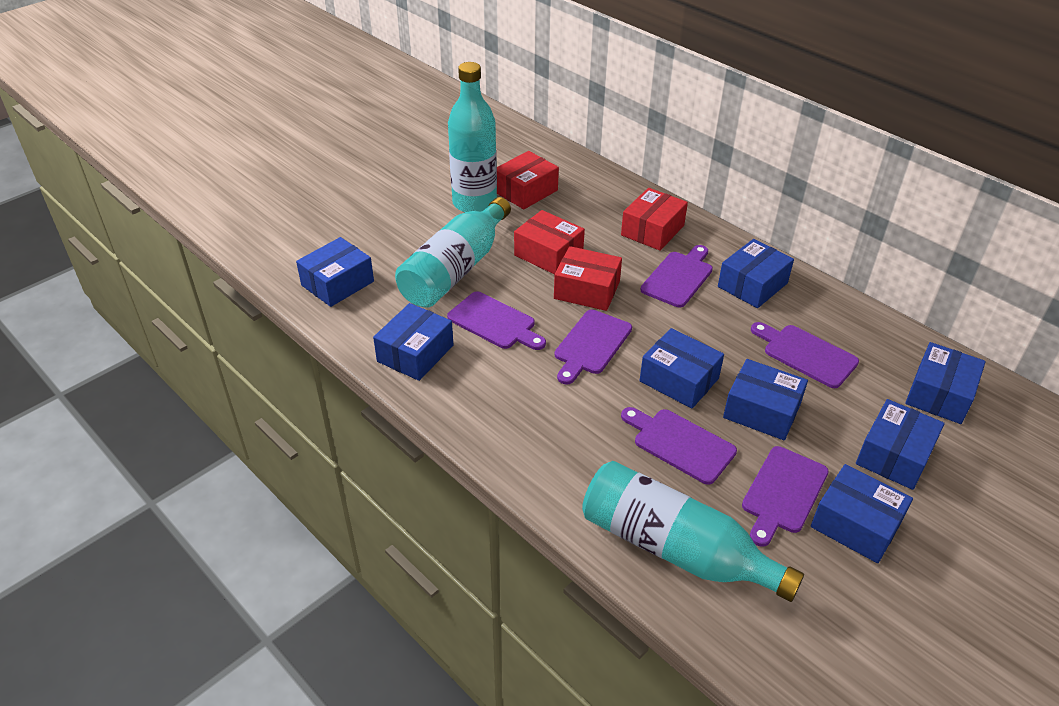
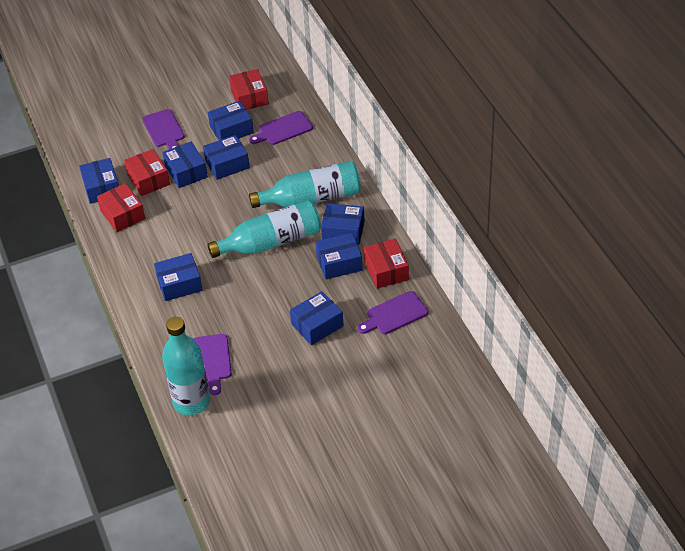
purple cutting board: [447,291,546,350] [555,310,632,384] [621,407,737,485] [640,245,713,308] [742,446,829,547] [751,322,859,388] = 6 -> [142,109,185,149] [193,334,232,395] [249,111,313,145] [357,291,429,334] = 4

